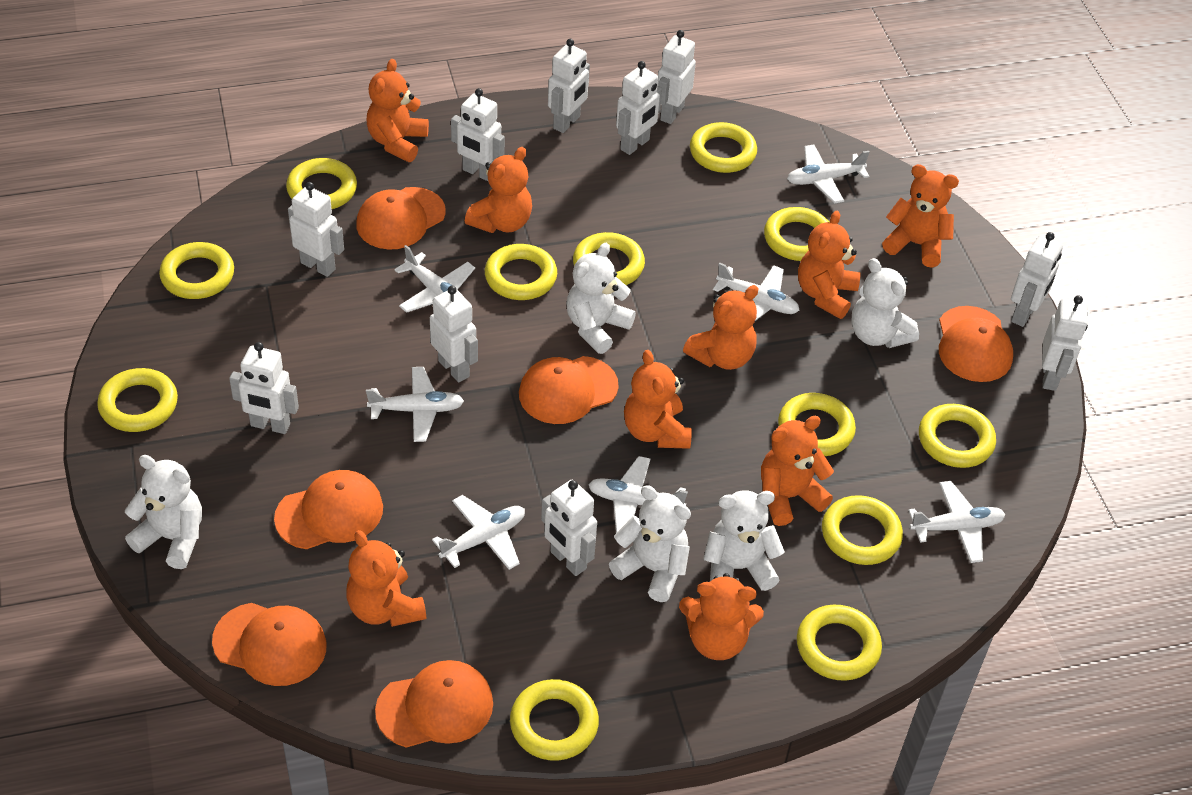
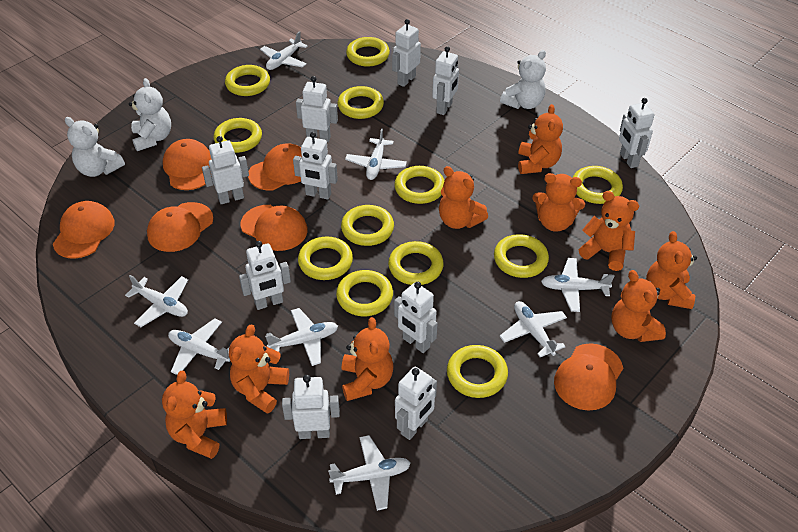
white plane: [366,367,464,442] [394,245,475,313] [432,495,525,570] [588,456,688,533] [713,262,799,321] [787,144,869,203] [908,481,1005,563] = 7 -> [125,275,188,327] [168,318,230,375] [260,31,308,70] [265,308,338,366] [328,435,411,511] [345,128,407,180] [500,301,567,357] [541,258,615,312] = 8
white teddy bear: [125,455,202,569] [566,243,636,354] [609,485,691,602] [703,490,785,591] [851,258,919,348] = 5 -> [65,117,125,177] [129,78,171,151] [500,50,546,109] = 3

